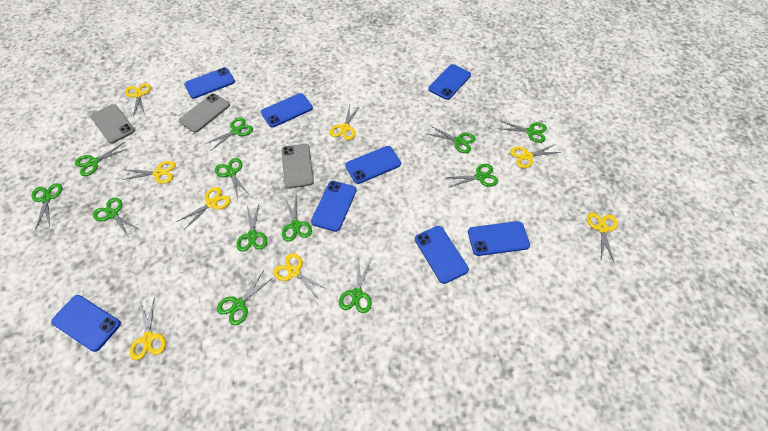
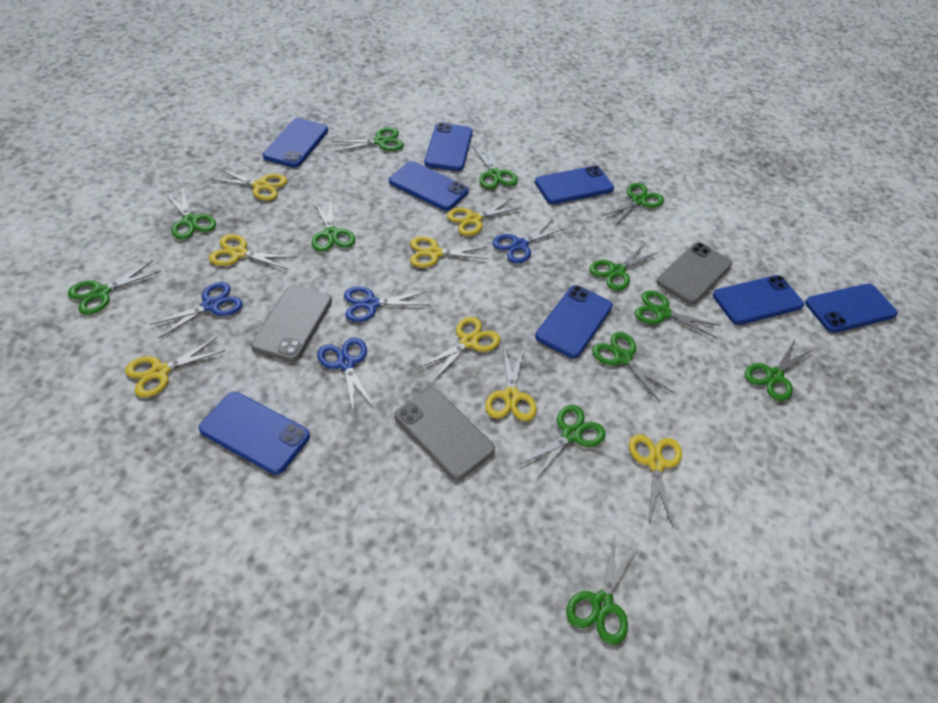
blue scissors: none = 0 -> [149,282,243,339] [317,338,375,411] [344,287,429,322] [492,219,565,264] = 4

